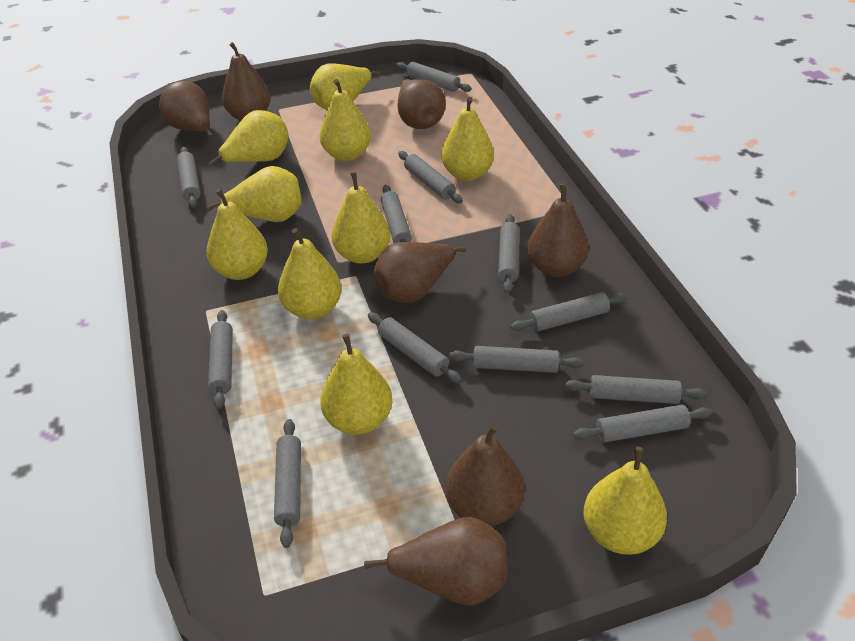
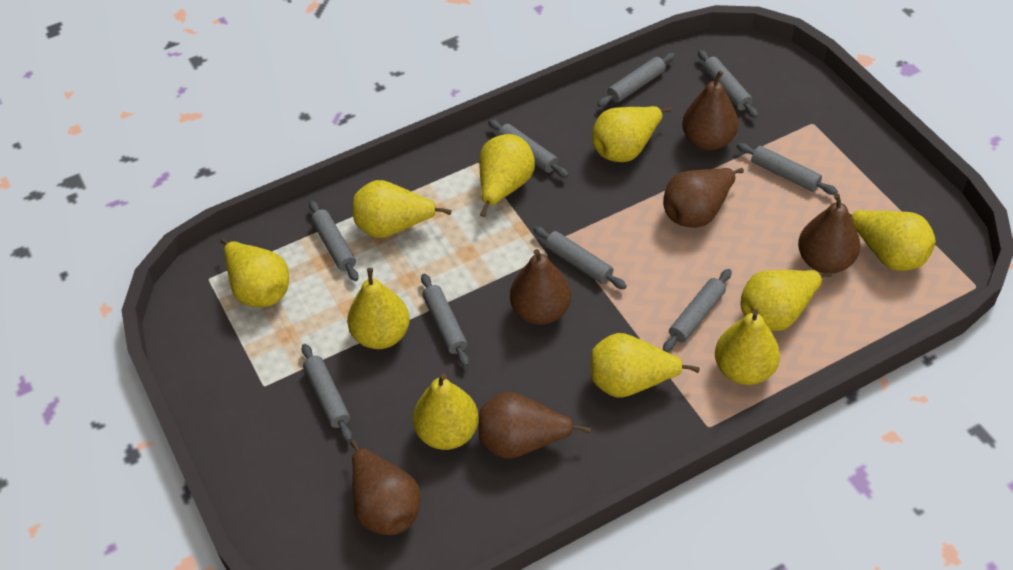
brown pear: [159,81,213,138] [222,42,271,121] [364,517,507,605] [373,242,466,303] [398,79,446,129] [446,424,525,526] [527,184,589,277] = 7 -> [350,440,421,535] [479,392,591,459] [510,249,571,325] [663,168,744,228] [682,71,739,150] [798,193,860,273] = 6
grey rolling pin: [177,147,201,208] [208,310,233,409] [274,419,301,548] [368,312,462,383] [381,185,412,243] [396,62,472,92] [398,151,463,203] [449,346,584,373] [498,214,520,293] [510,292,627,332] [565,375,707,404] [573,405,712,443] = 12 -> [302,344,352,442] [309,201,359,281] [421,274,469,367] [488,119,569,178] [533,226,627,289] [597,53,675,107] [663,269,732,352] [698,50,758,118] [737,143,838,195] = 9

